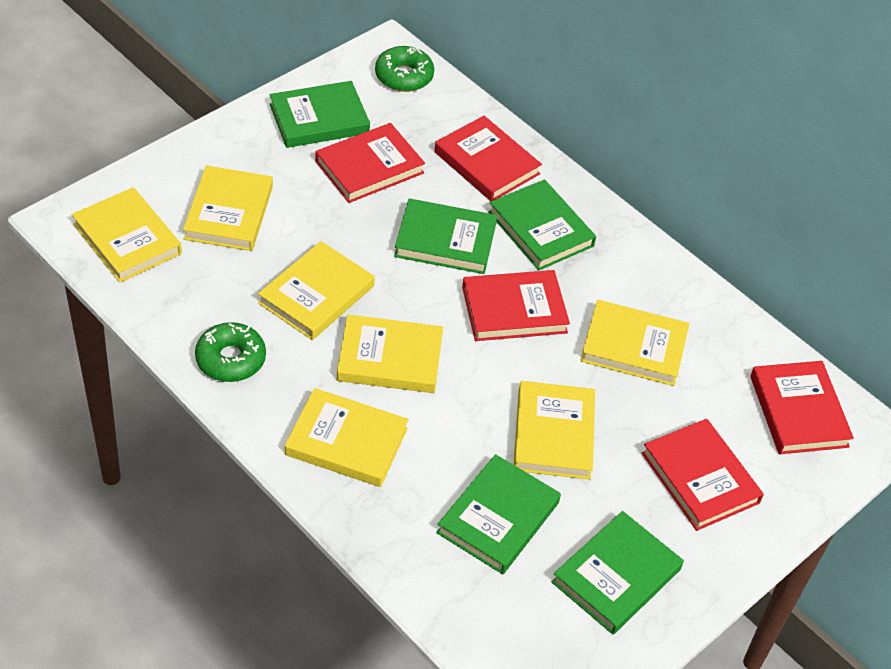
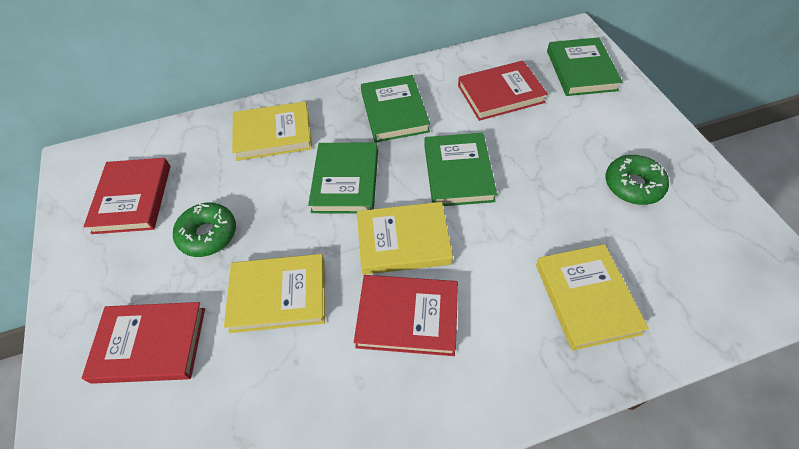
green book: [269,81,370,148] [394,198,497,274] [436,454,561,574] [488,180,596,270] [552,511,684,634] = 5 -> [308,143,378,214] [361,75,430,143] [424,133,497,206] [547,37,623,96] = 4
red book: [315,123,425,203] [434,116,542,201] [462,270,570,341] [641,419,764,531] [750,361,854,454] = 5 -> [82,302,205,384] [83,158,170,234] [354,275,458,356] [458,61,548,121] = 4
yellow book: [72,187,182,283] [183,165,273,251] [258,241,375,340] [285,388,408,487] [337,314,443,393] [514,381,595,480] [580,300,689,386] = 7 -> [224,254,325,333] [232,101,312,161] [357,202,453,275] [536,244,649,351] = 4

